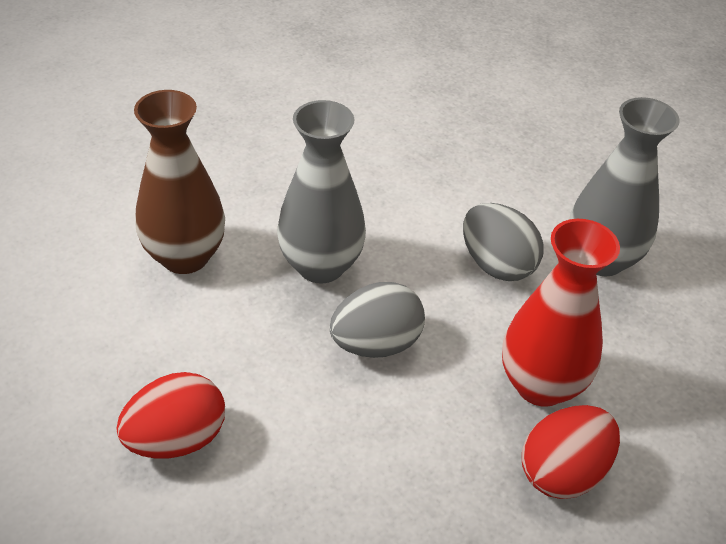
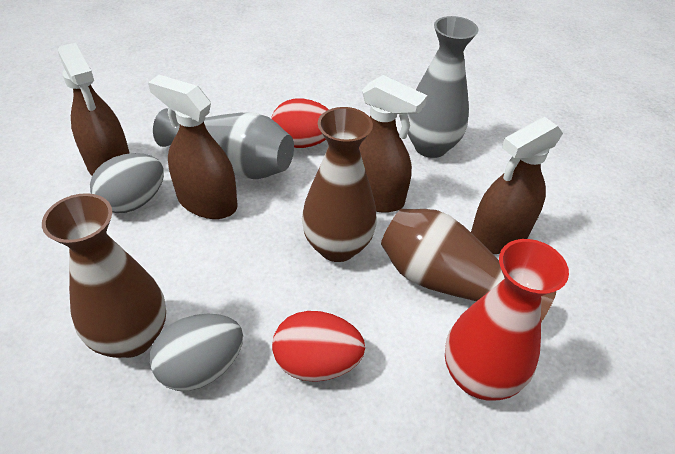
brown spray bottle: none = 0 -> [58,42,130,176] [148,75,238,219] [359,75,427,213] [471,117,563,254] = 4
brown vase: [134,90,225,274] = 1 -> [42,193,166,358] [302,107,377,262] [381,209,556,322] = 3

